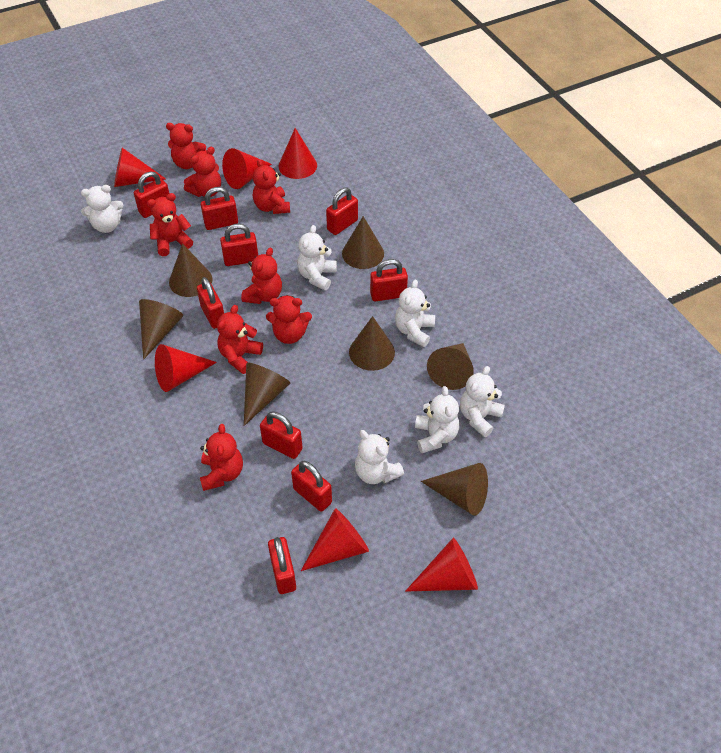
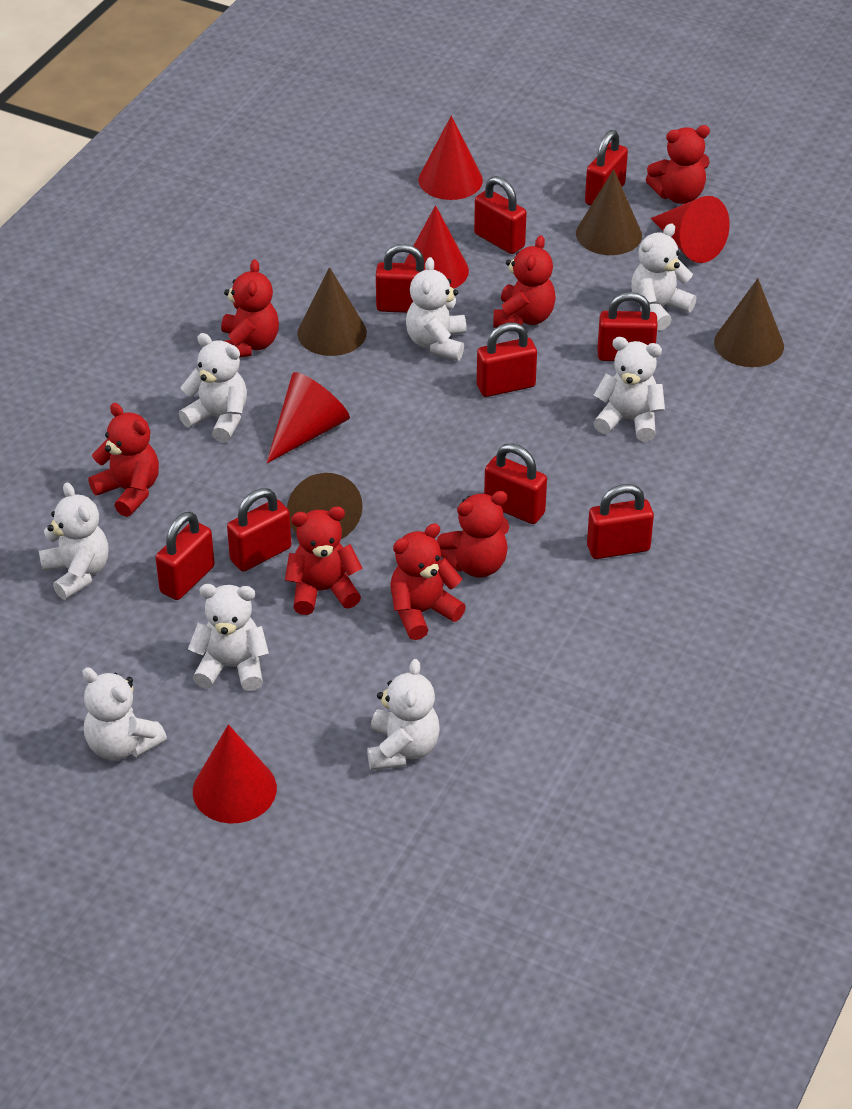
brown cone: [139,299,183,360] [169,243,212,297] [244,363,291,426] [342,216,384,269] [349,316,395,371] [421,463,488,516] [427,343,474,390] = 7 -> [287,473,363,539] [297,267,367,356] [576,169,642,255] [714,278,784,367] = 4
red cone: [114,148,166,187] [155,344,217,392] [222,148,272,189] [278,128,317,179] [301,508,369,571] [405,538,478,592] = 6 -> [193,724,277,824] [267,372,350,463] [404,205,469,289] [418,116,483,200] [651,196,730,263] = 5
red teddy bear: [147,193,193,256] [166,123,207,169] [184,147,221,197] [200,424,243,491] [217,305,263,374] [241,248,282,304] [253,159,290,214] [266,295,312,344] = 8 -> [88,403,159,517] [221,259,279,358] [285,506,363,615] [390,523,466,640] [437,491,509,578] [493,235,556,328] [646,125,710,204] = 7
white teddy bear: [81,185,124,233] [297,225,337,290] [355,430,404,484] [395,280,435,347] [415,386,459,453] [460,366,505,437] = 6 -> [39,482,108,600] [82,667,167,760] [179,333,247,442] [188,584,269,691] [367,659,440,770] [406,257,467,361] [593,337,665,442] [631,224,697,330] = 8

